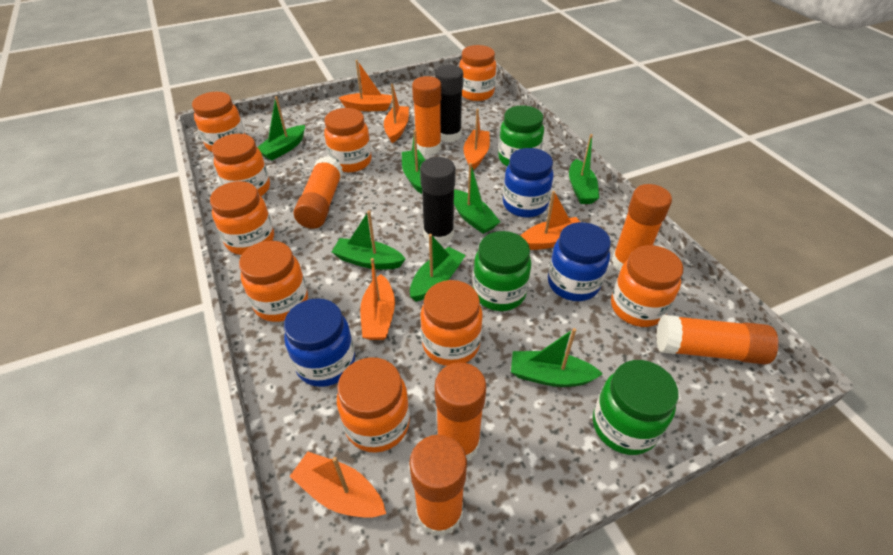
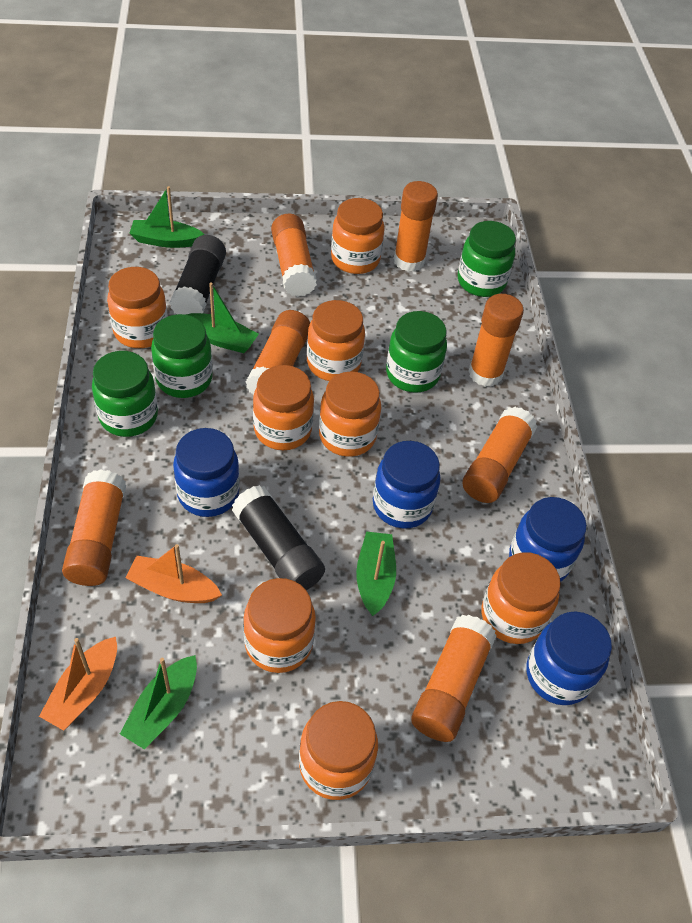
blue jar: [284,298,355,387] [503,148,554,218] [548,222,611,301] = 3 -> [173,428,240,517] [373,441,440,529] [509,497,587,582] [526,611,612,705] = 4
green boat: [257,96,305,161] [332,211,405,269] [402,130,425,194] [410,234,466,302] [454,163,500,234] [511,328,603,387] [569,134,599,204] = 7 -> [120,655,197,749] [129,186,205,248] [186,282,259,353] [356,531,396,616] = 4
green jar: [473,231,531,311] [498,105,544,166] [593,360,679,455] = 3 -> [92,351,158,437] [151,314,213,398] [386,311,447,393] [458,221,516,297] = 4
orange boat: [289,452,386,518] [339,60,392,111] [360,258,395,340] [384,83,409,143] [464,109,490,170] [521,191,580,250] = 6 -> [39,637,117,731] [125,544,222,603] = 2
orange glue stick: [294,156,343,229] [409,435,467,536] [412,76,441,155] [435,362,486,460] [612,184,672,270] [656,315,779,364] = 6 -> [62,469,126,586] [246,310,310,395] [271,214,317,297] [394,181,438,272] [411,615,496,742] [462,407,537,503] [468,294,524,387] = 7
orange jar: [192,92,245,152] [210,181,274,255] [212,134,270,196] [239,241,308,322] [324,108,371,172] [337,357,410,453] [420,280,483,366] [459,45,496,101] [611,245,683,327] = 9 -> [107,267,168,348] [243,578,316,673] [253,365,314,450] [299,701,378,800] [307,300,365,381] [319,371,381,457] [331,198,385,274] [482,552,561,644] = 8

